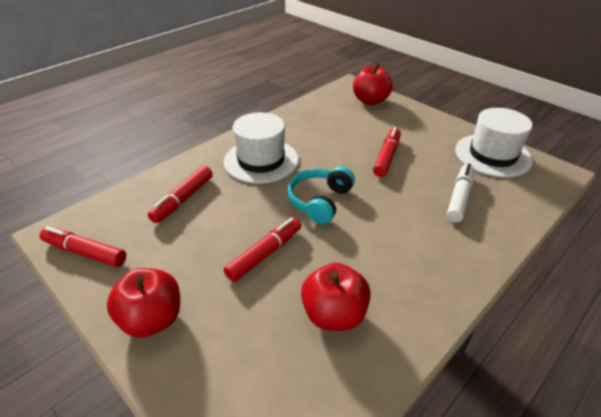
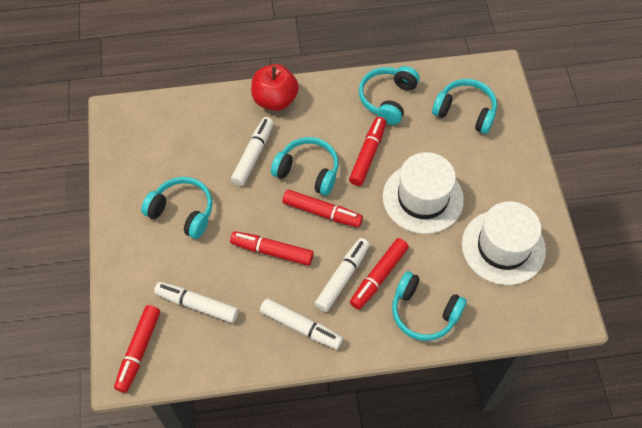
red apple: [107,268,180,338] [301,263,371,331] [353,63,392,105] = 3 -> [251,64,299,111] = 1
red marker: [40,227,126,267] [148,166,213,223] [224,217,301,282] [373,127,401,177] = 4 -> [114,305,160,393] [230,231,314,266] [282,190,363,227] [349,117,386,186] [350,238,409,310] = 5
turquoise headphones: [287,166,355,224] = 1 -> [141,177,213,239] [271,137,339,196] [359,66,419,125] [392,271,467,341] [432,79,497,134] = 5
white marker: [447,164,474,223] = 1 -> [154,282,239,323] [231,117,274,186] [260,298,343,349] [314,238,370,312] = 4

